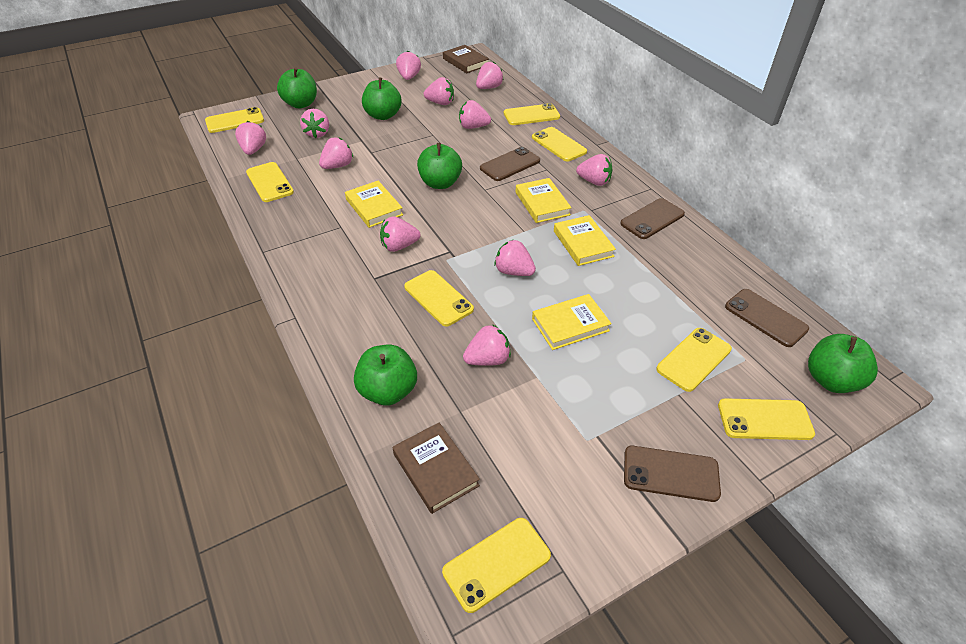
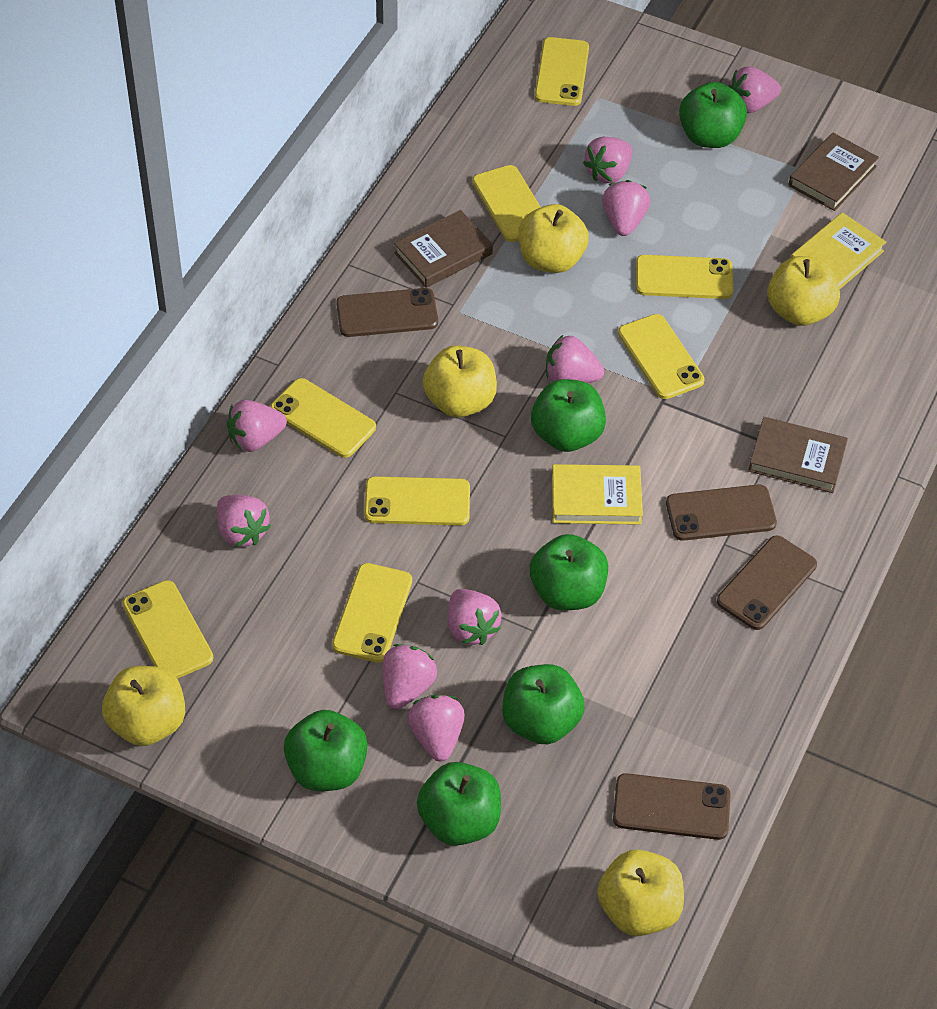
brown book: [393,422,480,514] [443,45,489,73] = 2 -> [394,210,493,288] [748,417,848,493] [789,133,879,211] = 3
green apple: [277,67,317,108] [354,345,417,406] [362,78,402,120] [417,143,462,189] [808,334,878,393] = 5 -> [284,710,368,791] [417,762,501,846] [502,664,584,744] [530,534,608,611] [531,379,606,452] [679,82,747,148] = 6
pink strawberry: [235,121,266,155] [300,109,329,138] [319,138,353,169] [380,216,421,252] [396,51,421,80] [424,77,454,105] [459,100,491,129] [463,324,511,366] [476,62,504,89] [494,240,536,276] [576,154,612,186] = 11 -> [217,495,271,547] [227,400,287,452] [383,644,437,709] [407,695,465,761] [448,589,502,645] [546,335,604,383] [583,137,632,183] [602,180,650,236] [728,66,781,113] = 9
yellow apple: none = 0 -> [102,666,185,746] [423,345,497,417] [518,204,589,273] [597,849,684,936] [767,256,840,326] = 5
yellow book: [345,181,403,228] [516,178,572,223] [532,294,612,350] [554,215,616,266] = 4 -> [552,464,643,525] [791,212,886,290] = 2

